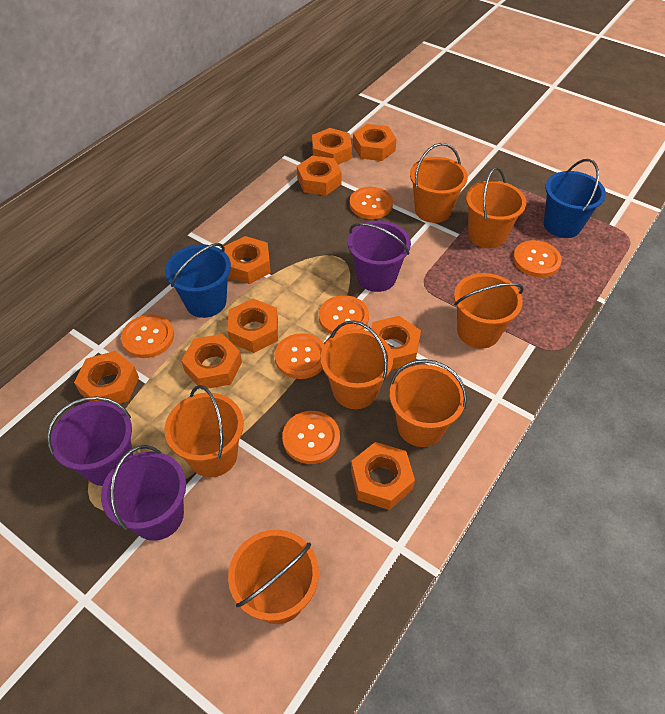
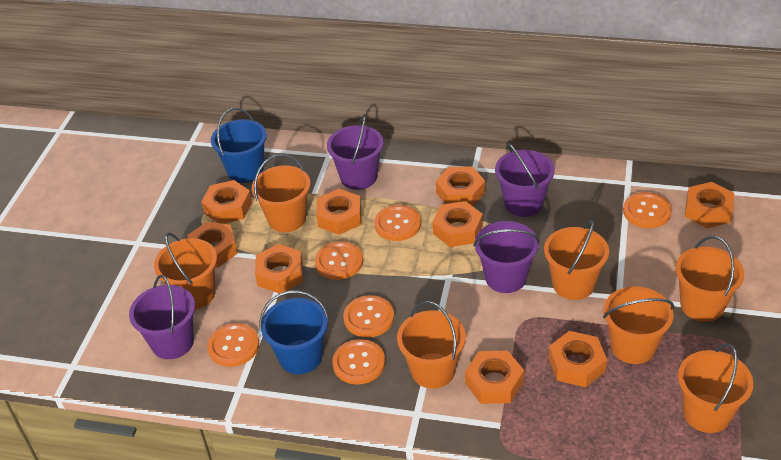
purple bucket: [47,396,133,486] [101,445,186,541] [348,221,411,292] = 3 -> [129,275,195,359] [327,115,384,190] [474,221,540,293] [495,143,555,217] = 4

